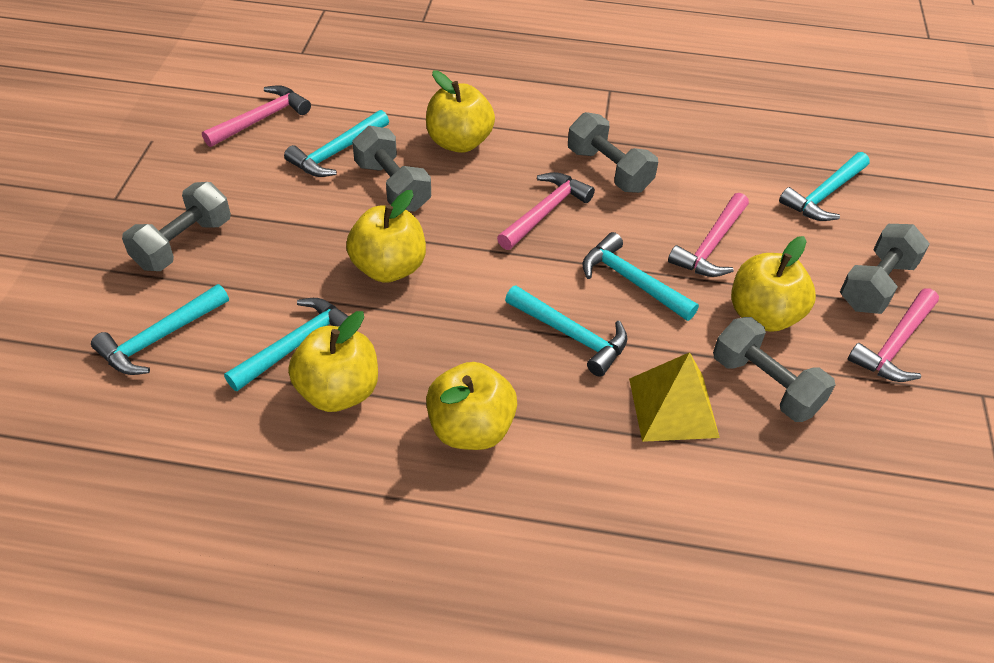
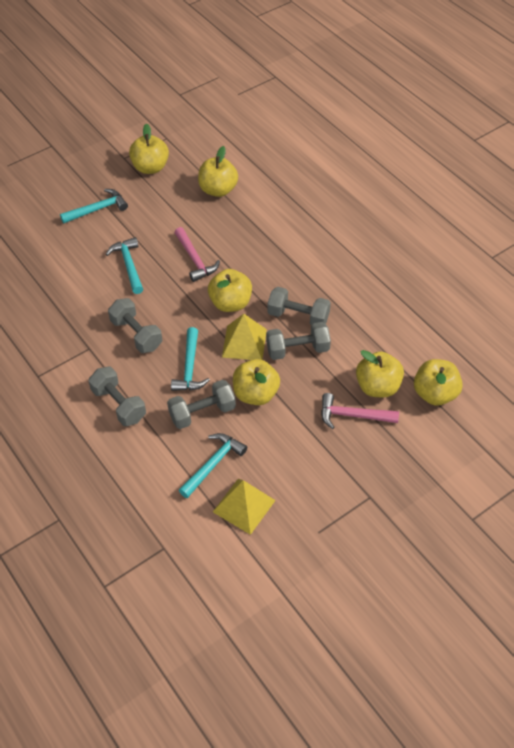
pink hammer: [202,85,311,147] [497,172,595,250] [668,193,749,277] [848,288,939,382] = 4 -> [174,227,220,282] [321,393,399,429] = 2
turquoise hammer: [91,284,229,375] [224,298,349,391] [284,110,389,177] [505,285,628,377] [582,232,699,321] [779,152,870,221] = 6 -> [60,189,128,223] [106,237,143,294] [171,327,210,391] [179,433,247,498] = 4
yellow apple: [288,311,378,412] [346,190,426,283] [426,70,495,153] [426,362,517,450] [731,236,816,332] = 5 -> [129,123,169,174] [198,146,238,197] [208,269,252,312] [233,359,280,405] [356,350,404,397] [414,359,463,406] = 6
yellow pyramid: [629,352,720,442] = 1 -> [213,479,276,535] [222,314,267,360] = 2

